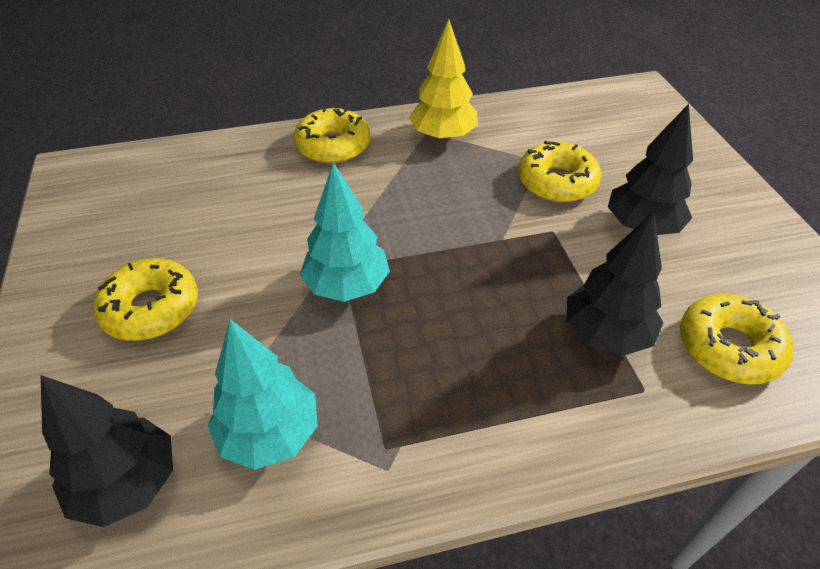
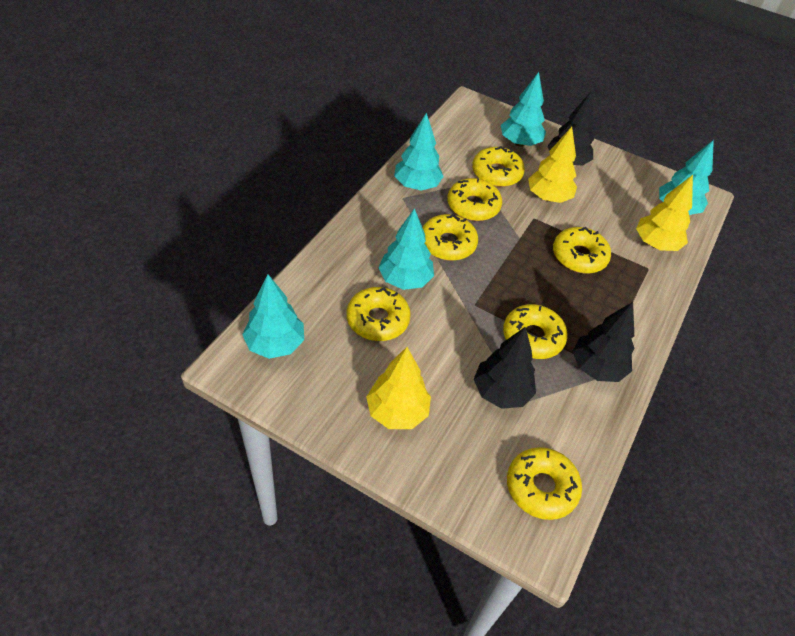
turquoise tree: [208,319,318,470] [300,162,390,302] = 2 -> [242,274,304,359] [378,208,434,290] [394,113,444,191] [501,72,546,147] [659,140,714,215] = 5
yellow donut: [93,258,198,341] [294,107,371,164] [518,141,601,203] [680,294,794,384] = 4 -> [347,287,411,341] [423,214,478,261] [447,178,502,221] [472,146,525,187] [503,304,567,359] [507,447,582,520] [553,227,611,273] = 7
yellow tree: [409,19,478,142] = 1 -> [366,347,431,429] [528,127,577,203] [636,175,693,251] = 3

